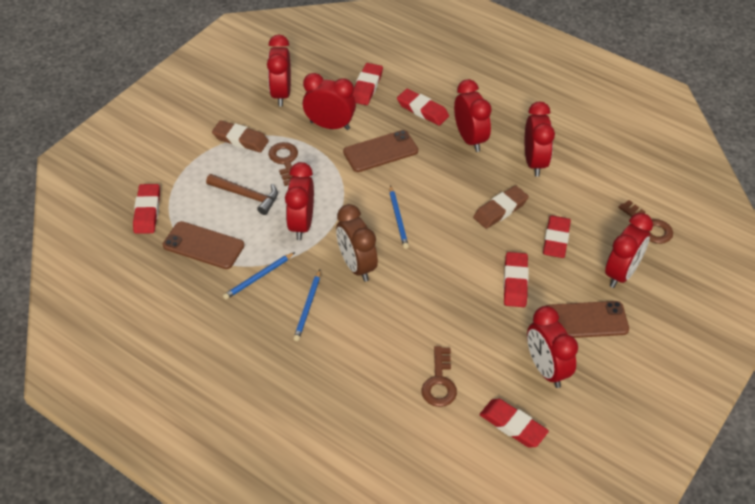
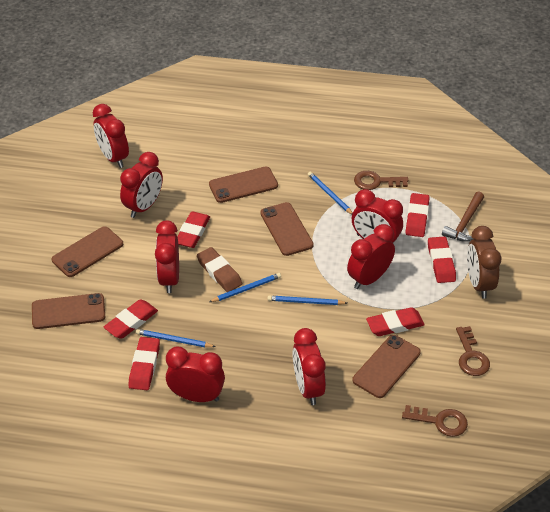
blue pencil: [223,252,295,300] [293,270,320,341] [390,185,409,249] = 3 -> [136,329,216,347] [209,273,281,302] [268,295,347,305] [308,172,353,215] = 4
brown eraser: [212,120,269,153] [473,185,529,229] = 2 -> [197,247,242,292] = 1
brown phone: [163,221,244,269] [343,130,418,172] [546,301,629,338] = 3 -> [32,293,105,329] [52,226,123,277] [209,166,278,203] [260,202,314,256] [352,335,421,398] = 5

